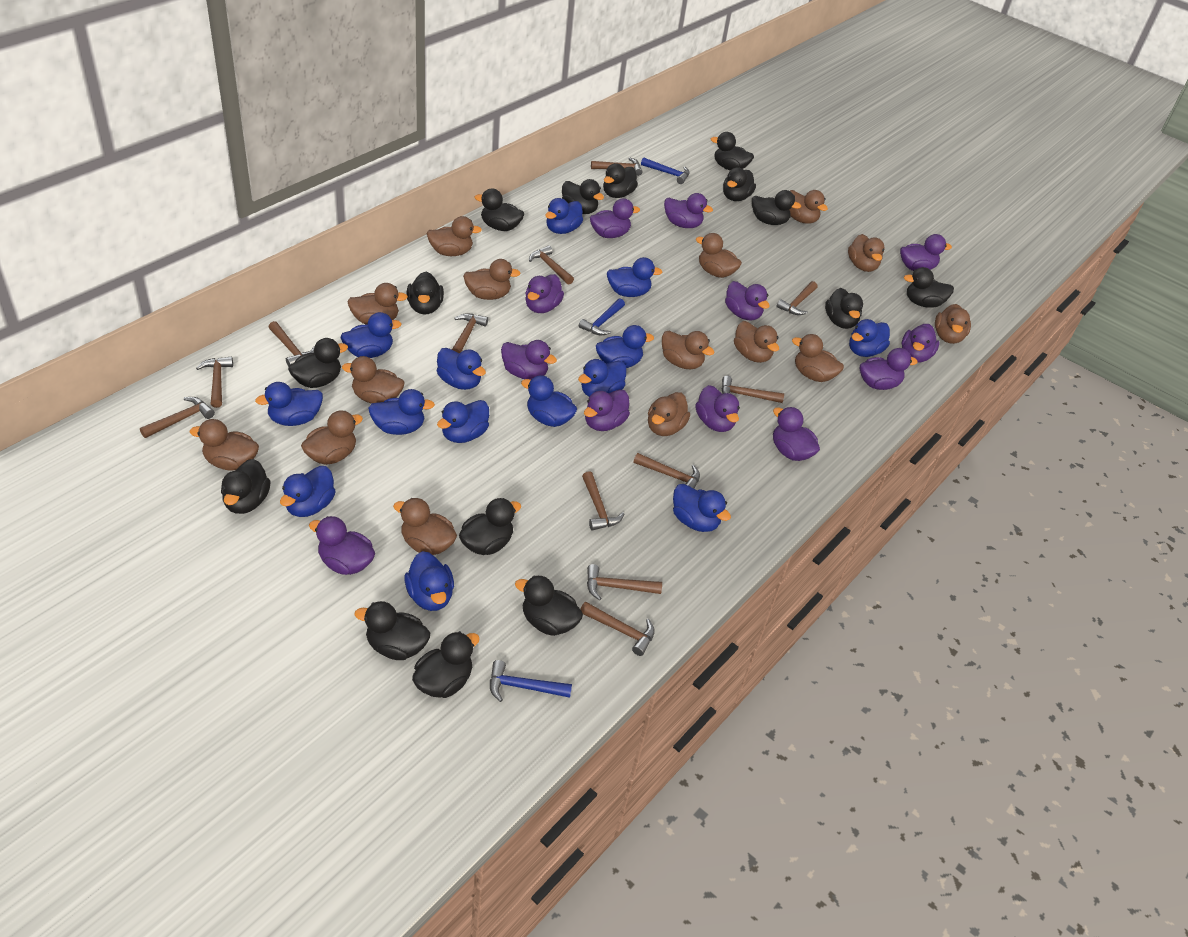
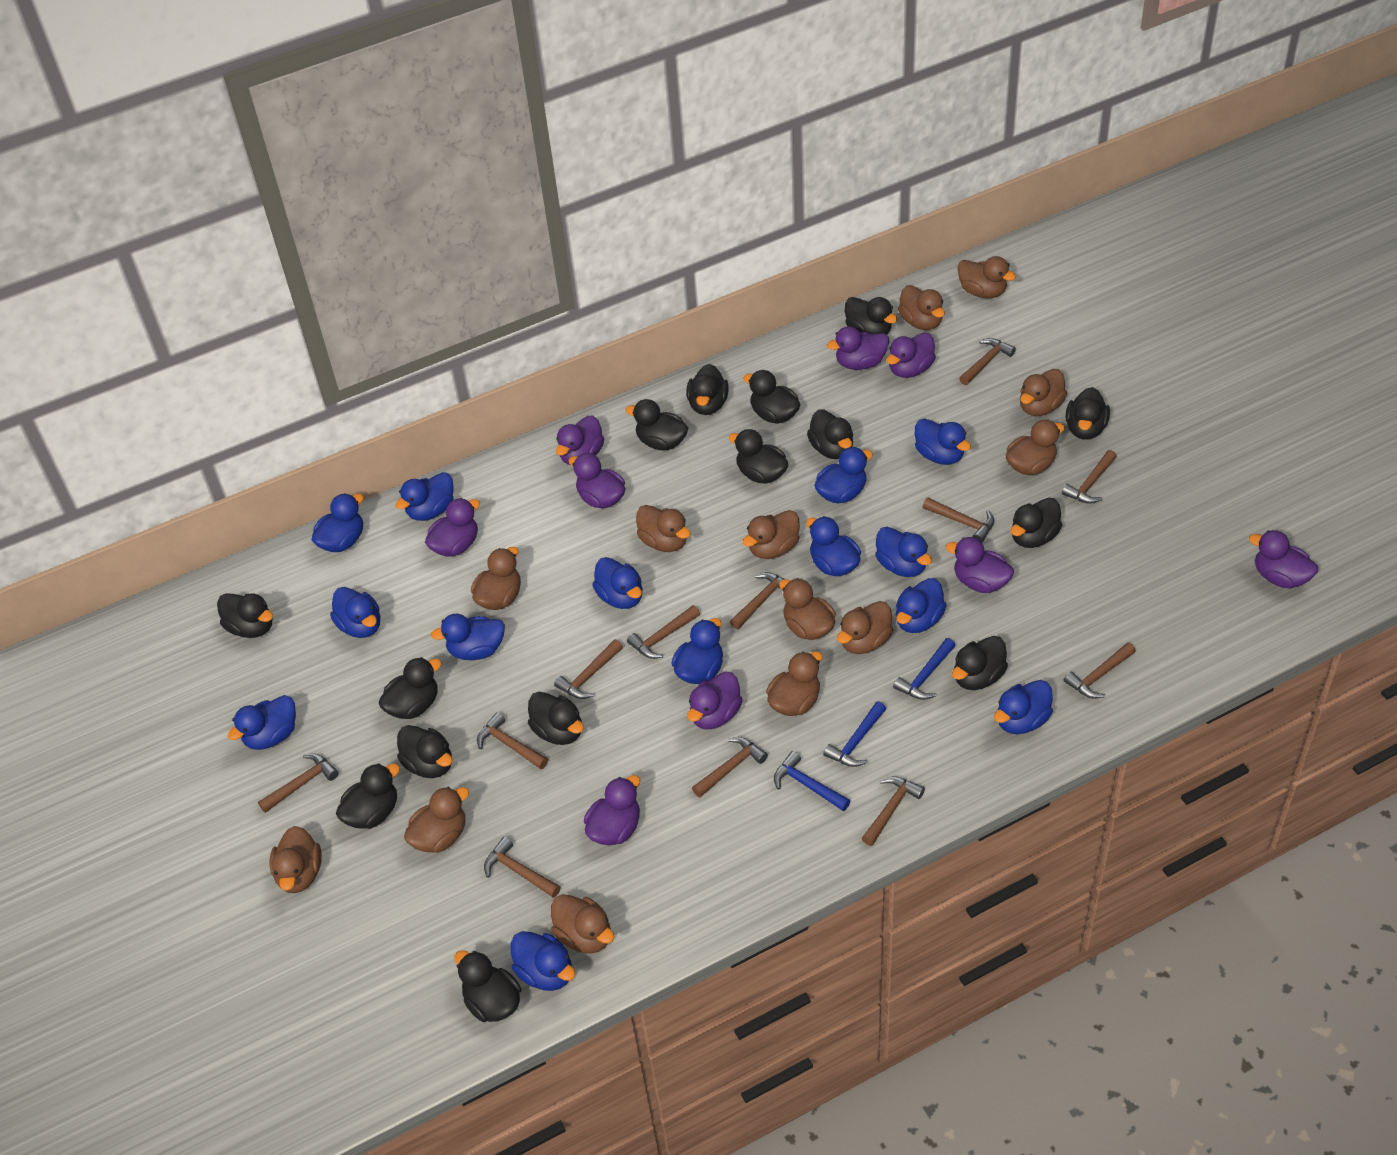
brown duck: [190,419,259,471] [301,410,363,465] [342,356,405,404] [347,283,408,325] [393,498,457,555] [426,216,482,256] [463,259,521,300] [648,392,690,436] [662,331,714,369] [696,233,742,278] [734,321,779,363] [790,190,828,224] [792,334,844,382] [848,234,885,272] [935,304,971,344] = 15 -> [269,826,322,893] [404,787,469,853] [471,547,521,610] [551,894,614,954] [636,505,690,552] [742,510,800,559] [766,651,822,716] [779,578,836,640] [837,601,893,654] [898,285,945,330] [957,256,1016,298] [1006,420,1065,475] [1020,369,1067,416] = 13
purple duck: [309,516,375,575] [501,340,557,380] [525,274,564,313] [584,390,630,431] [590,198,640,238] [664,193,713,228] [695,385,740,432] [725,281,770,321] [773,407,820,461] [860,348,918,390] [900,234,952,271] [902,324,939,363] = 12 -> [425,498,480,557] [556,416,604,465] [568,453,625,509] [584,775,640,845] [687,672,743,729] [827,326,889,370] [886,333,936,378] [946,537,1014,593] [1249,530,1318,588] = 9

